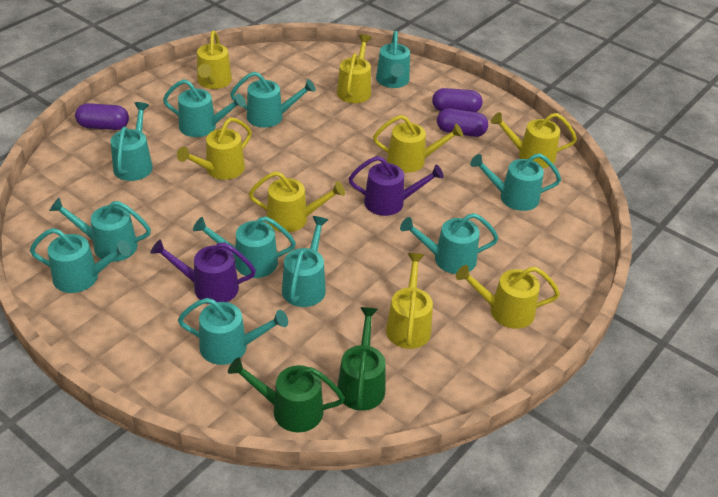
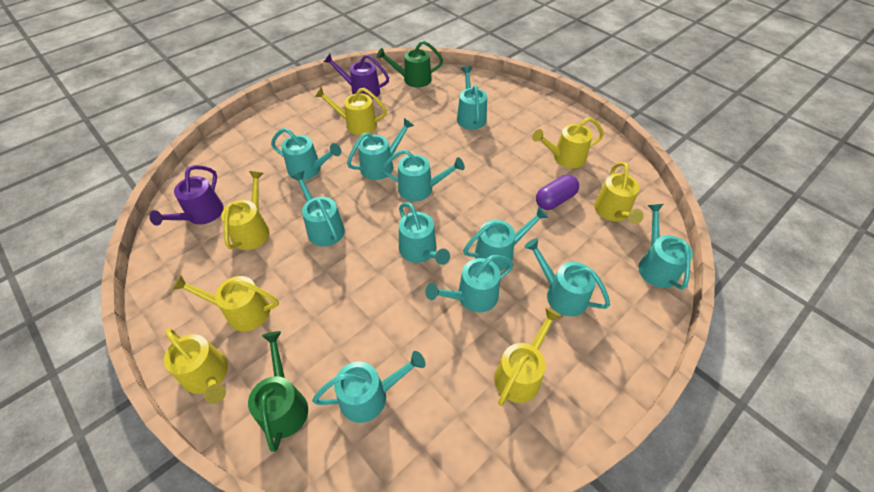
purple capsule: [75,103,129,130] [432,88,483,112] [437,108,488,137] = 3 -> [536,175,579,210] = 1
yellow watering can: [177,117,252,180] [197,31,232,89] [249,171,345,232] [337,34,371,103] [373,115,463,172] [386,253,433,349] [456,265,560,329] [491,112,577,168] = 8 -> [164,328,228,404] [172,275,279,331] [221,171,270,250] [315,87,387,135] [494,308,562,406] [532,117,604,168] [594,162,644,224] = 7

